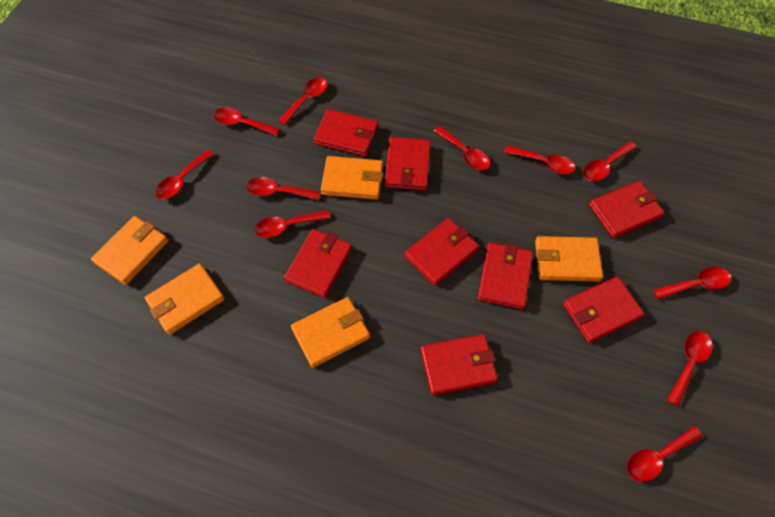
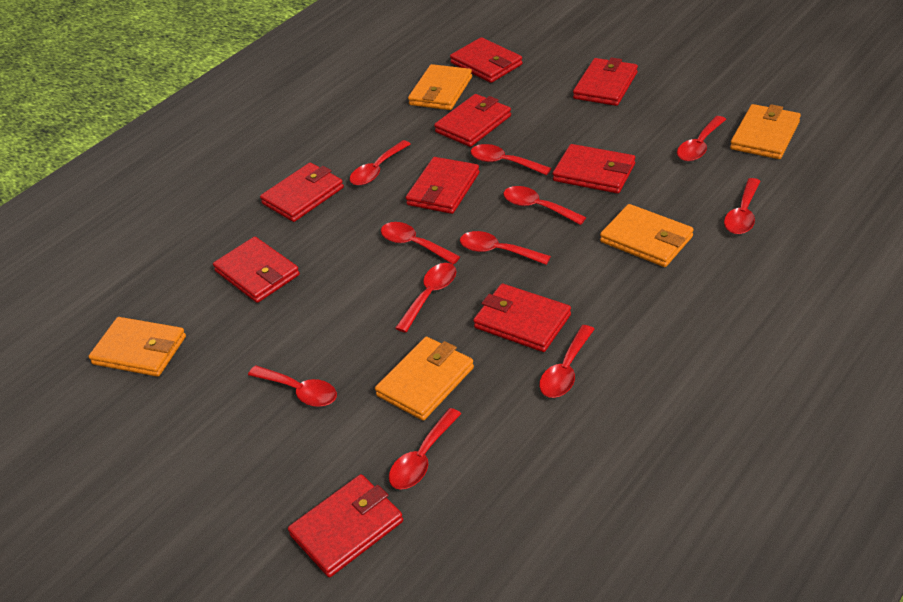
red wallet: [284,229,352,298] [314,109,378,157] [384,137,431,191] [405,218,479,286] [420,334,498,395] [478,243,533,310] [563,276,645,343] [589,181,665,238] = 8 -> [213,237,300,303] [260,163,344,222] [288,474,403,577] [406,157,480,214] [434,94,511,147] [450,37,523,83] [473,283,571,352] [553,144,635,193] [573,57,638,106] = 9

